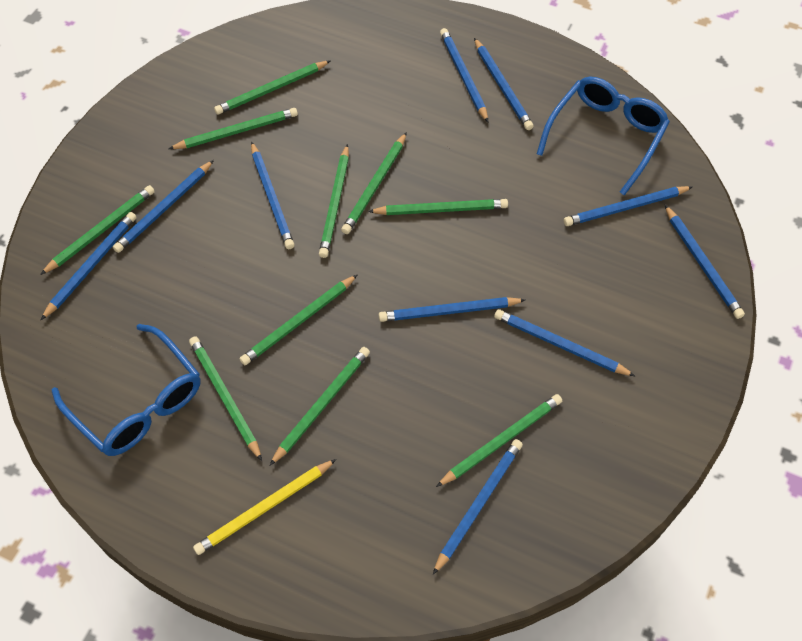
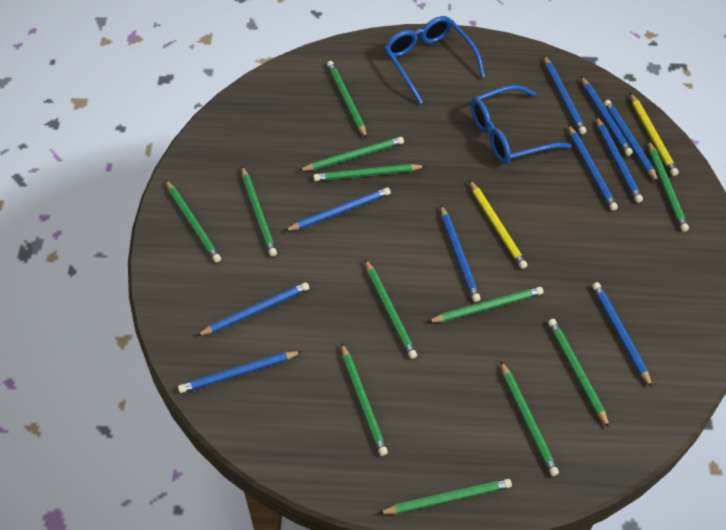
green pencil: [40,185,155,275] [169,108,298,149] [189,336,262,461] [214,60,331,115] [240,275,357,365] [269,347,370,466] [319,144,349,258] [341,132,407,234] [368,199,508,215] [436,394,562,487] = 10 -> [166,180,221,263] [242,166,277,256] [298,137,404,171] [313,164,426,181] [327,61,367,139] [341,343,388,456] [365,259,417,359] [378,479,512,514] [428,287,543,322] [501,361,559,476] [548,319,609,428] [648,140,689,232] = 12
yellow pencil: [193,459,336,555] = 1 -> [469,180,528,269] [630,93,679,176] = 2

